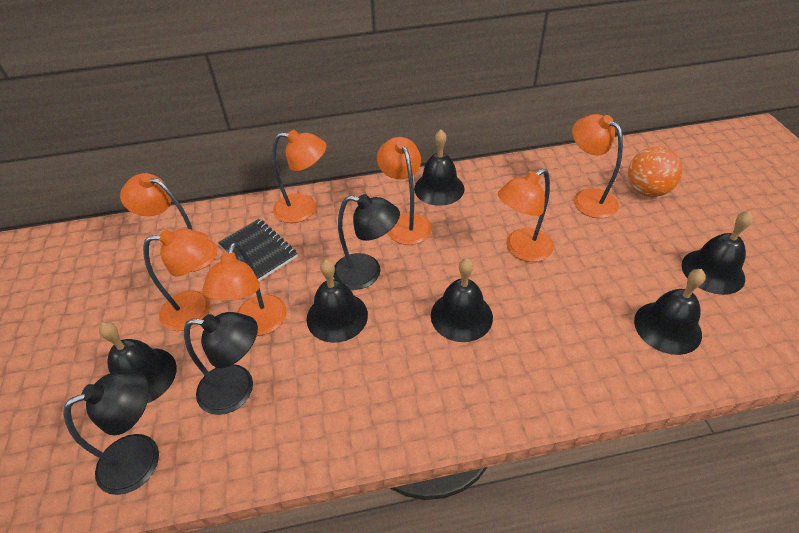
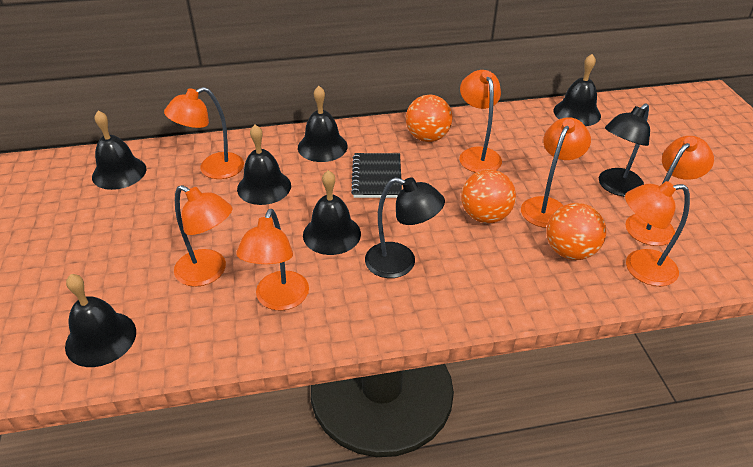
black lamp: [63,370,159,495] [184,312,258,415] [333,194,400,290] = 3 -> [365,177,445,278] [599,103,650,197] = 2
orange ball: [628,146,683,197] = 1 -> [406,95,452,142] [461,169,516,223] [546,203,606,260] = 3

